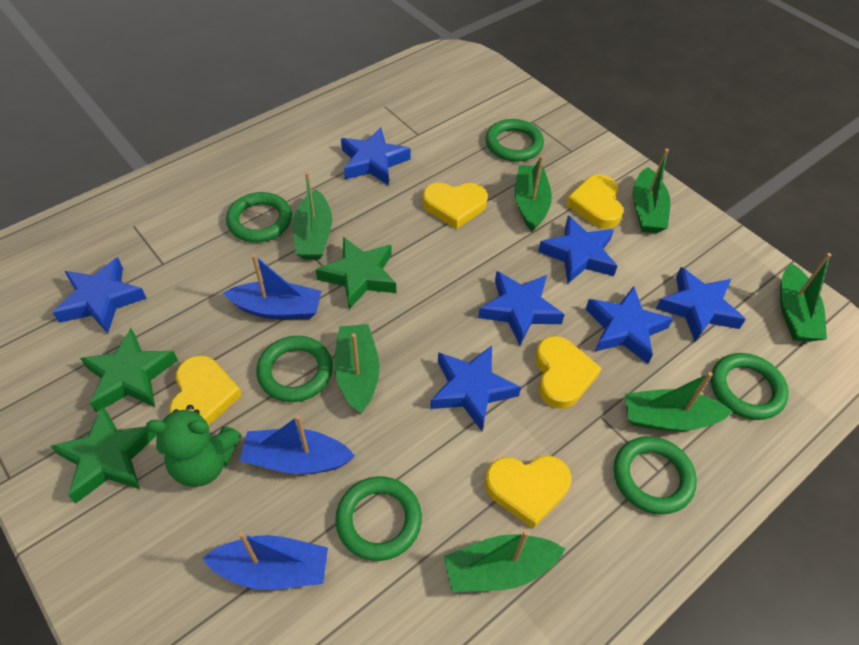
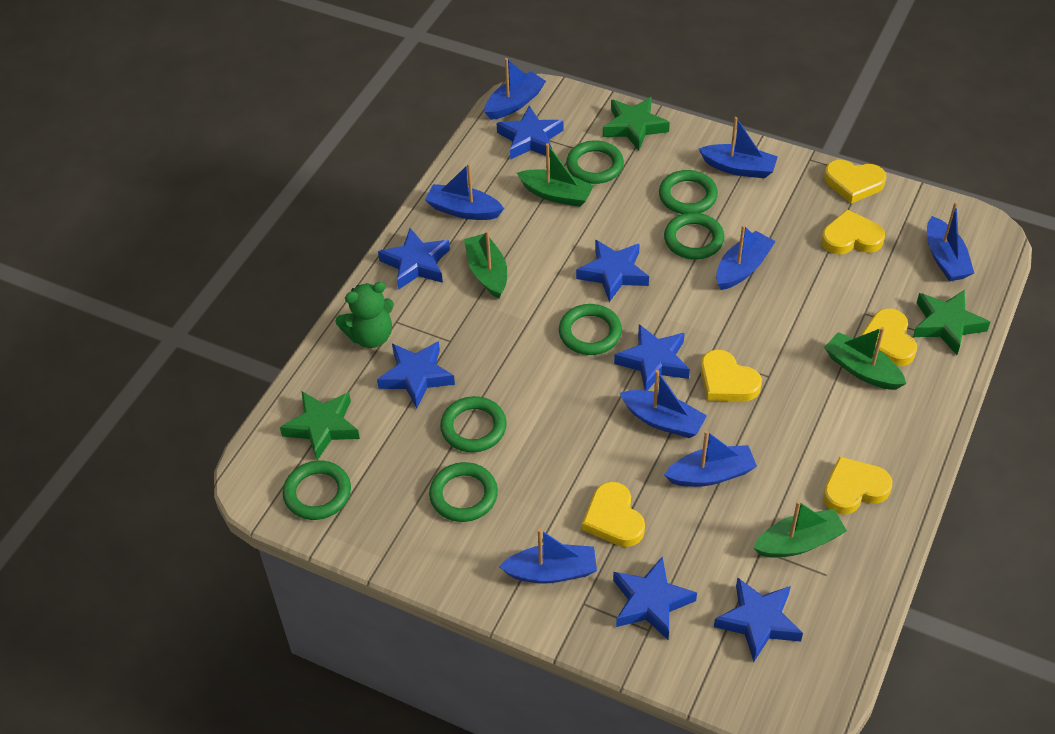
blue boat: [202,531,328,590] [223,254,321,319] [240,415,355,474] = 3 -> [425,163,504,220] [484,58,546,120] [499,528,597,583] [620,370,707,438] [664,430,757,487] [699,117,778,179] [716,225,776,290] [927,203,974,281] = 8
green boat: [293,172,332,259] [334,324,380,414] [444,530,565,592] [515,155,552,232] [625,372,733,431] [633,148,670,233] [780,253,831,342] = 7 -> [464,230,507,298] [517,143,594,207] [753,501,847,557] [824,327,906,390] = 4
green ring: [226,192,292,242] [256,336,333,402] [335,476,422,561] [486,119,544,162] [614,436,697,514] [711,353,789,420] = 6 -> [283,461,351,520] [429,462,498,522] [440,396,507,452] [559,304,622,355] [566,140,624,184] [659,170,718,214] [664,213,724,260] = 7
yellow heart: [169,355,242,426] [422,183,488,229] [485,455,571,529] [535,336,602,409] [566,175,623,229] = 5 -> [582,482,645,547] [701,349,762,401] [821,209,885,255] [823,456,893,515] [824,160,886,203] [861,309,917,366] = 6

